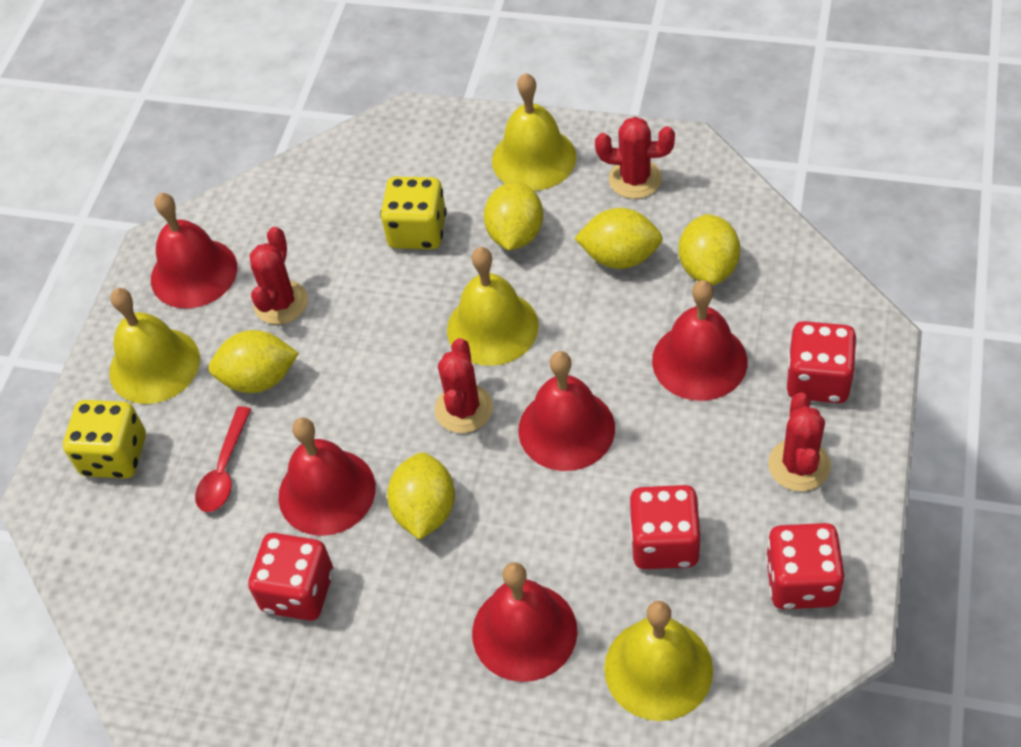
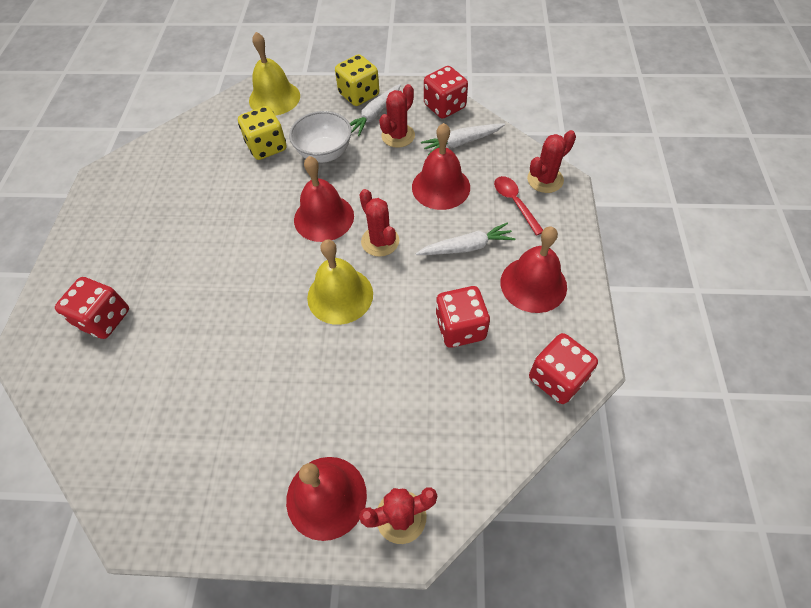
red bell: [151,193,237,309] [278,418,376,536] [472,562,577,682] [518,351,615,471] [652,280,747,401] = 5 -> [286,457,367,541] [294,156,354,242] [412,123,470,210] [501,227,567,313] = 4
white bowl: none = 0 -> [289,111,352,163] = 1
white carrot: none = 0 -> [350,84,401,136] [416,223,515,255] [421,124,505,155] = 3
yellow bell: [109,288,200,404] [447,247,539,366] [492,73,577,191] [604,601,713,721] = 4 -> [249,32,300,116] [307,239,373,325] = 2
yellow lemon: [209,330,299,393] [387,452,455,540] [484,182,543,250] [574,208,663,269] [679,214,740,285] = 5 -> none = 0

